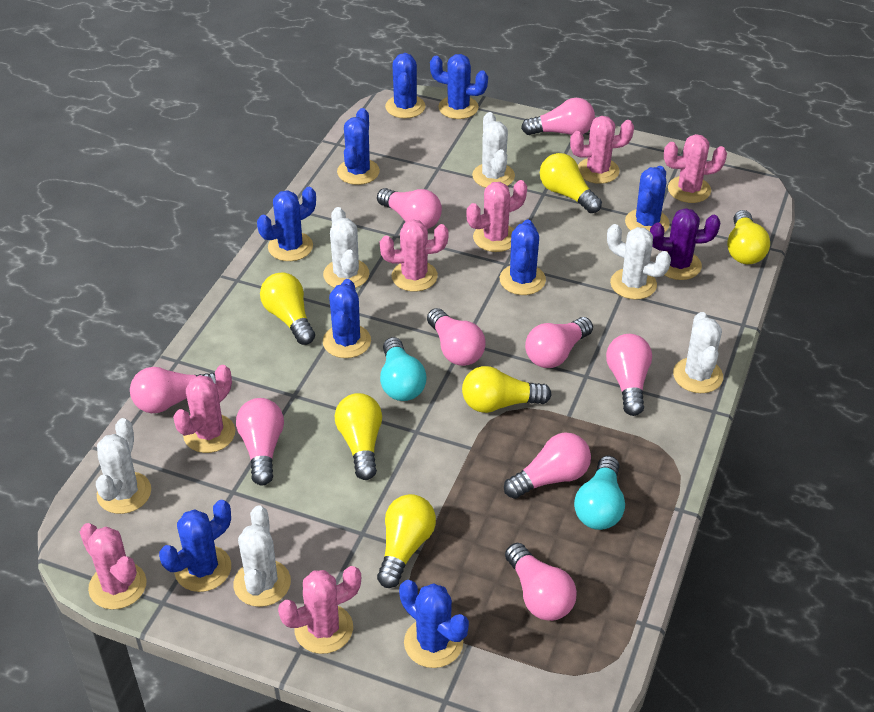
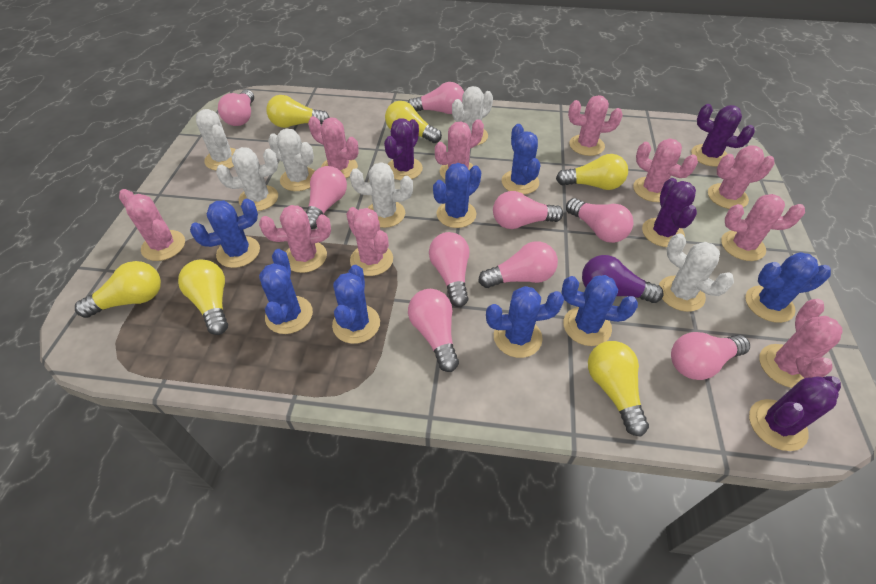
blue cactus: [159,500,231,592] [257,187,316,261] [323,279,371,358] [337,108,380,185] [385,53,425,118] [399,580,469,668] [430,54,488,119] [500,220,546,295] [625,166,670,233] = 9 -> [190,198,260,268] [259,249,313,334] [332,265,380,344] [433,163,481,228] [486,286,564,358] [502,124,540,194] [561,275,638,346] [745,252,831,323] = 8
pink cactus: [80,523,147,610] [173,365,235,453] [278,566,361,654] [380,220,448,292] [466,180,527,252] [570,116,634,184] [664,134,727,203] = 7 -> [119,189,185,261] [259,205,331,273] [308,116,359,178] [346,207,393,276] [435,119,484,180] [568,95,623,156] [633,139,698,202] [708,145,774,209] [721,194,805,261] [759,299,843,388] = 10
purple cactus: [650,208,720,280] = 1 -> [384,118,423,180] [642,178,697,247] [691,104,755,167] [749,376,841,451] = 4
purple light bulb: none = 0 -> [582,255,664,303] = 1
turquoise light bulb: [380,337,427,401] [574,456,625,530] = 2 -> none = 0

